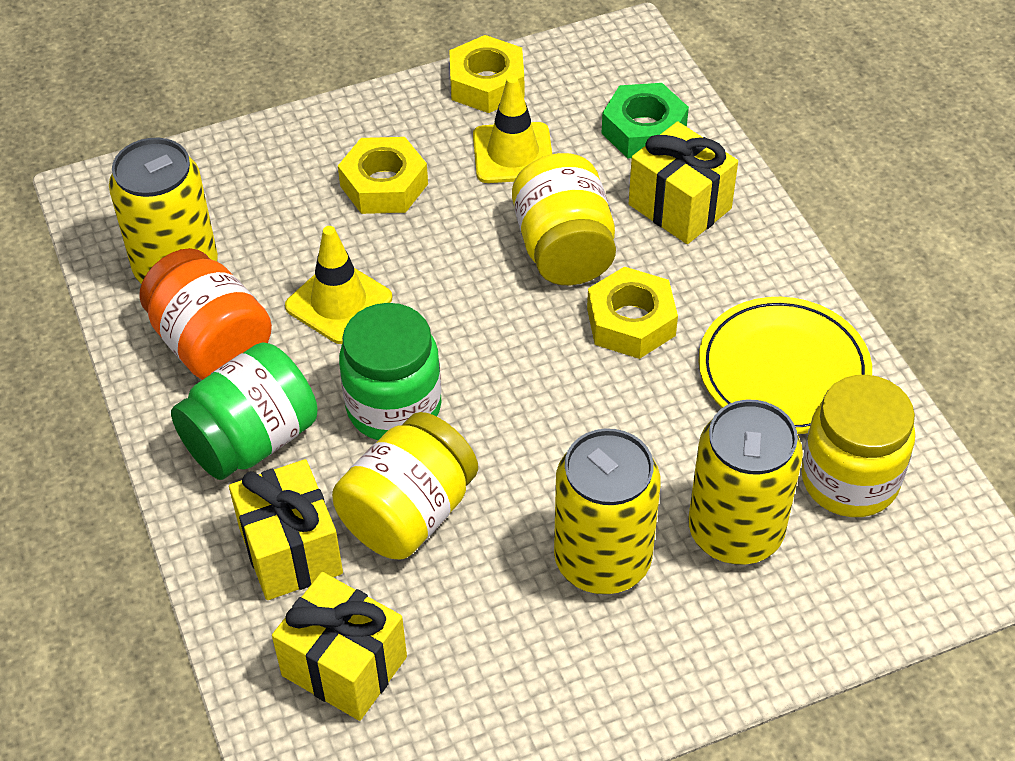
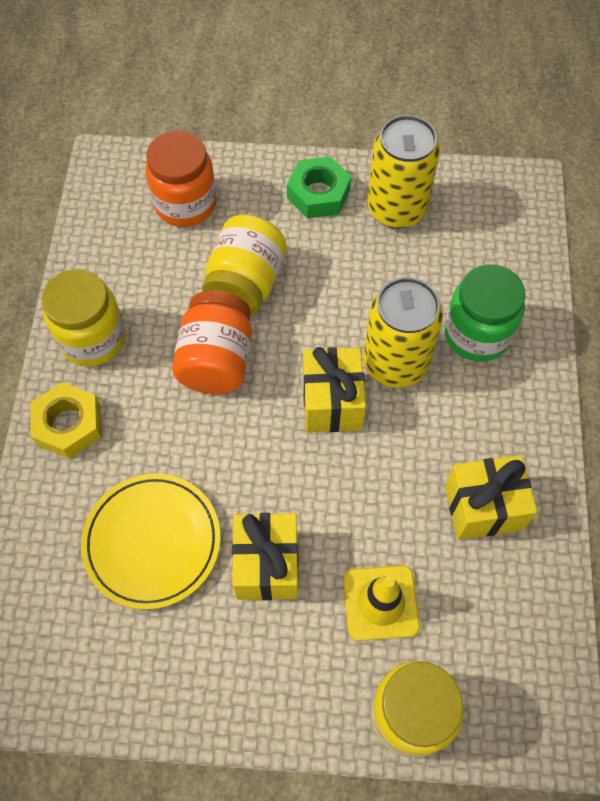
green jar: [171,342,318,480] [339,303,442,440] = 2 -> [444,264,526,362] = 1
orange jar: [139,248,272,380] = 1 -> [145,131,217,227] [172,291,252,394] = 2
yellow can: [109,138,218,284] [554,428,661,594] [688,400,803,565] = 3 -> [363,277,443,388] [367,115,440,228] = 2
yellow nut: [338,137,428,214] [449,35,524,113] [587,267,678,359] = 3 -> [30,382,101,459] = 1
yellow traffic cone: [285,226,392,344] [473,75,552,183] = 2 -> [343,565,420,641] = 1

